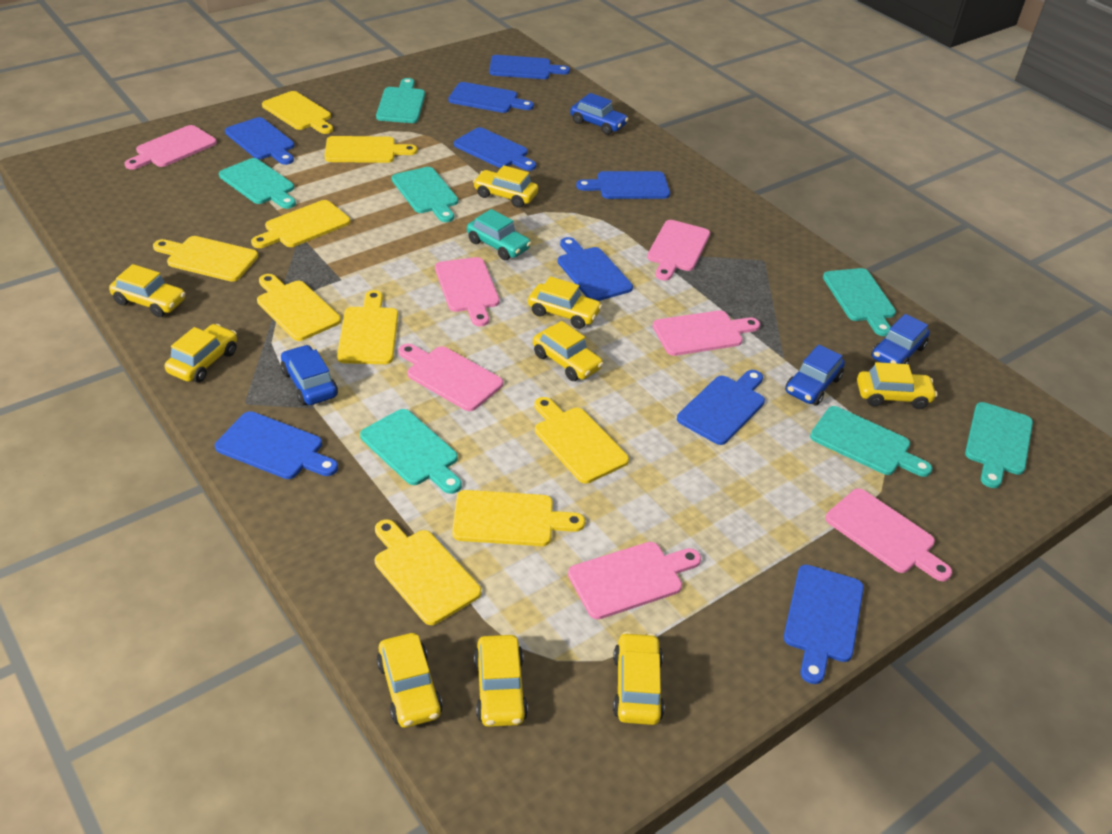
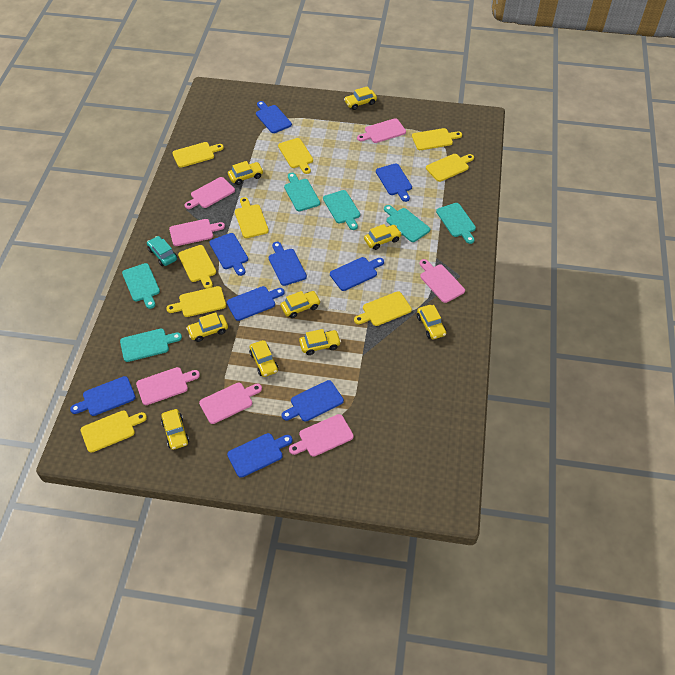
blue car: [281,345,338,405] [570,93,628,135] [785,345,845,406] [871,314,930,364] = 4 -> none = 0
turquoise cutting board: [219,158,296,209] [360,409,462,494] [376,78,425,123] [392,167,458,222] [810,406,932,477] [823,268,896,336] [965,402,1033,488] = 7 -> [120,329,182,362] [122,263,160,309] [284,173,320,211] [323,190,360,230] [384,205,430,242] [436,203,476,244] = 6

